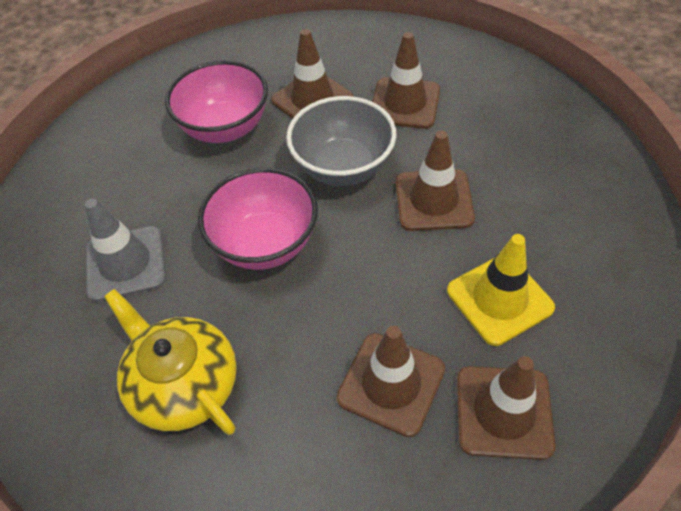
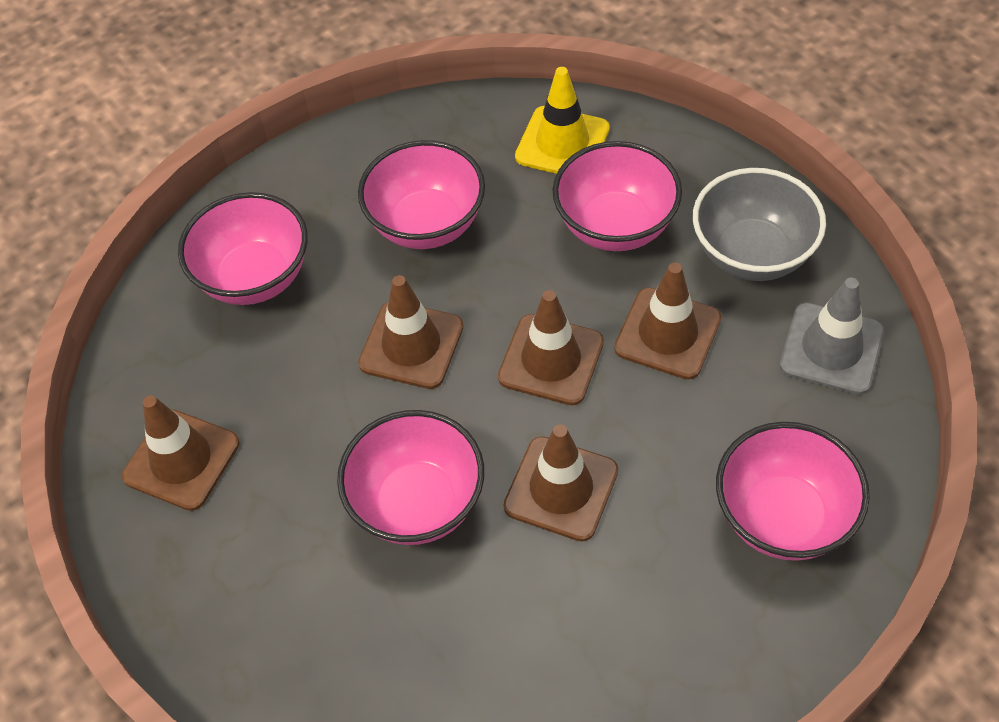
pink bowl: [165,60,268,143] [198,168,318,270] = 2 -> [178,192,308,305] [337,410,484,545] [358,140,485,249] [552,141,682,251] [716,422,870,561] = 5
yellow teapot: [104,289,237,435] = 1 -> none = 0

